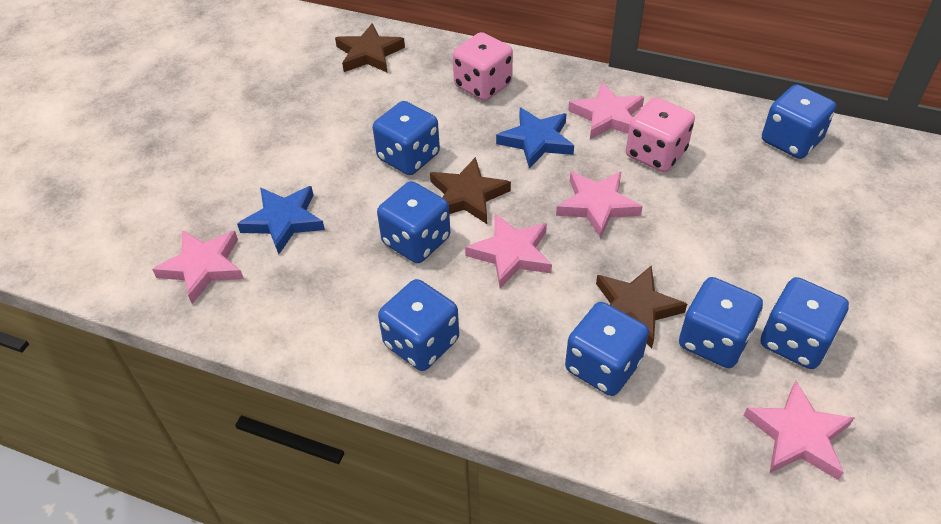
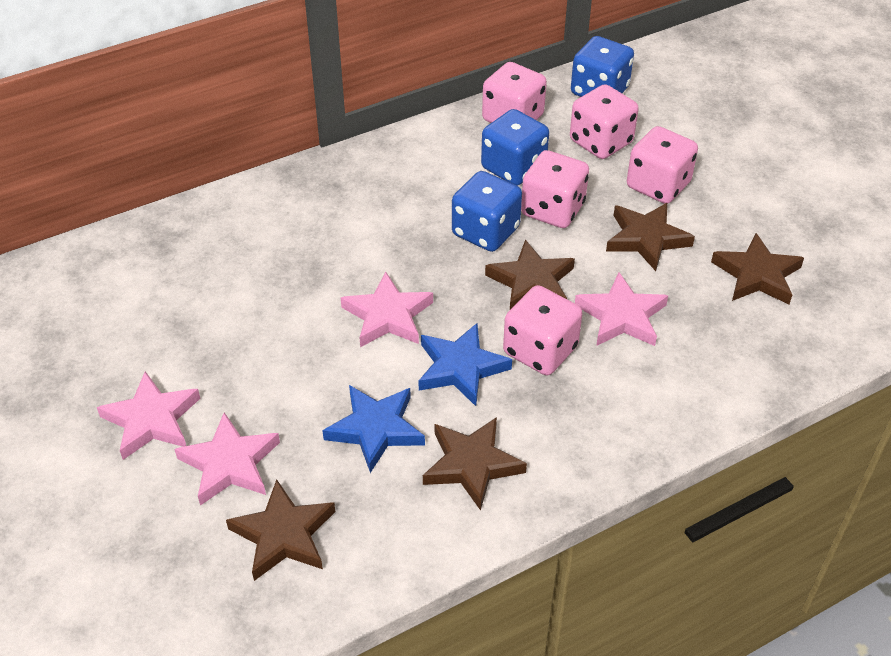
blue dice: [373,101,440,175] [377,181,450,263] [378,279,459,371] [565,302,649,396] [679,277,763,368] [761,277,849,369] [762,84,836,159] = 7 -> [452,171,522,252] [481,109,549,186] [571,36,634,97] = 3
brown star: [335,23,405,72] [430,157,511,224] [596,266,687,348] = 3 -> [226,479,335,581] [423,417,527,511] [485,240,575,309] [606,203,695,271] [711,233,804,304] = 5
pink dice: [453,32,513,101] [626,97,695,172] = 2 -> [482,62,547,123] [503,285,583,375] [521,150,589,228] [570,84,639,159] [627,126,698,204] = 5
pink star: [152,230,244,304] [465,214,552,288] [556,171,643,238] [568,82,644,139] [743,381,854,480] = 5 -> [97,371,201,460] [175,412,280,506] [341,271,433,347] [575,272,668,346] = 4

